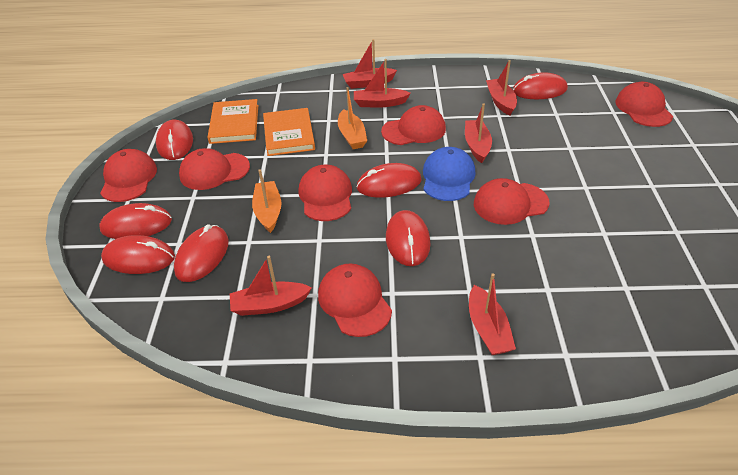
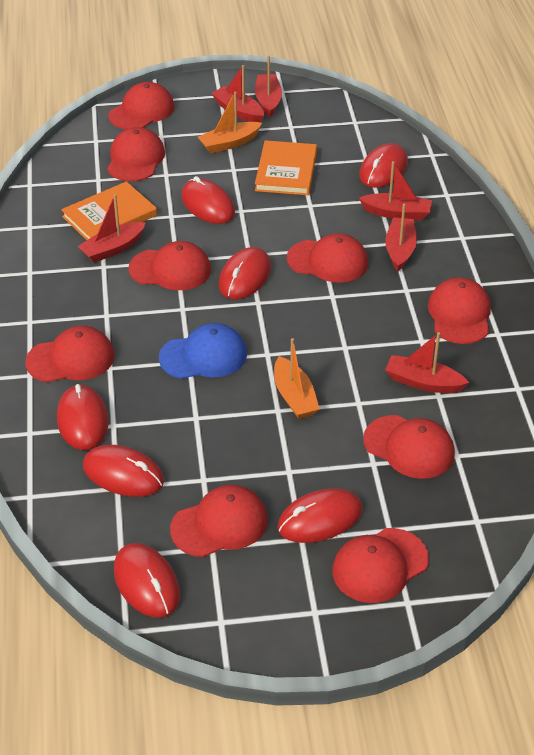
red cap: [100,149,157,202] [179,148,250,190] [298,165,352,221] [318,264,392,337] [381,105,446,145] [474,178,549,225] [616,82,673,127] = 7 -> [25,326,115,382] [107,127,165,181] [108,82,175,129] [129,241,211,290] [170,485,268,557] [287,234,368,283] [332,528,429,603] [363,415,455,479] [428,277,491,344] = 9

